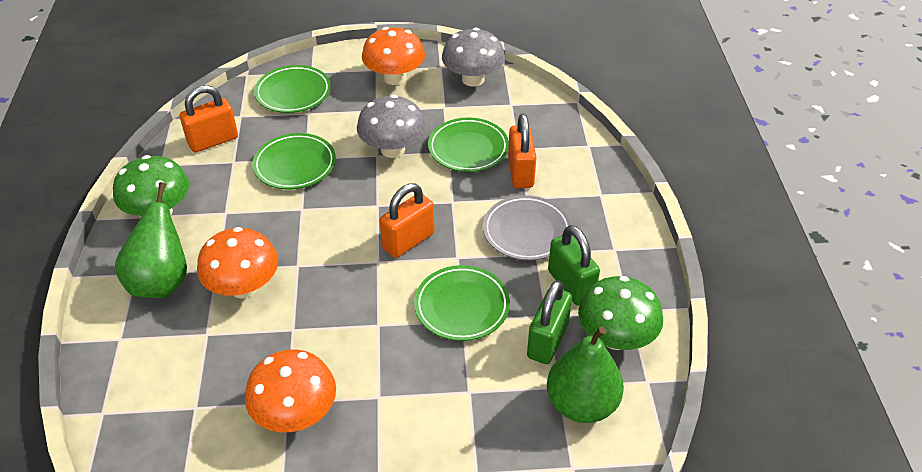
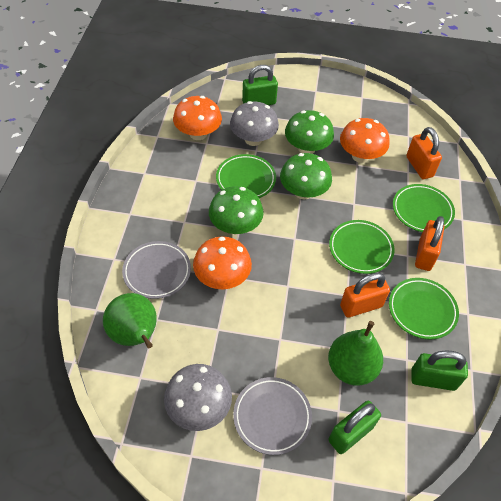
green mushroom: [113,155,189,216] [578,276,663,350] = 2 -> [209,186,264,234] [280,153,332,200] [285,110,334,154] = 3
green padlock: [527,280,572,364] [548,225,600,306] = 2 -> [242,65,278,105] [328,401,381,454] [411,350,468,391] = 3
grey plate: [483,195,571,261] = 1 -> [122,241,191,299] [233,377,312,455] = 2

